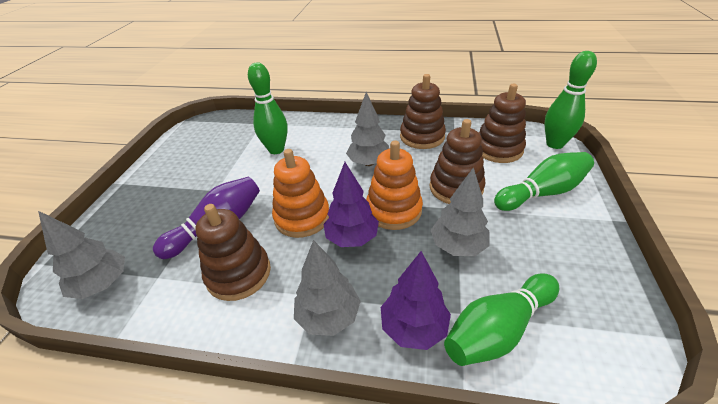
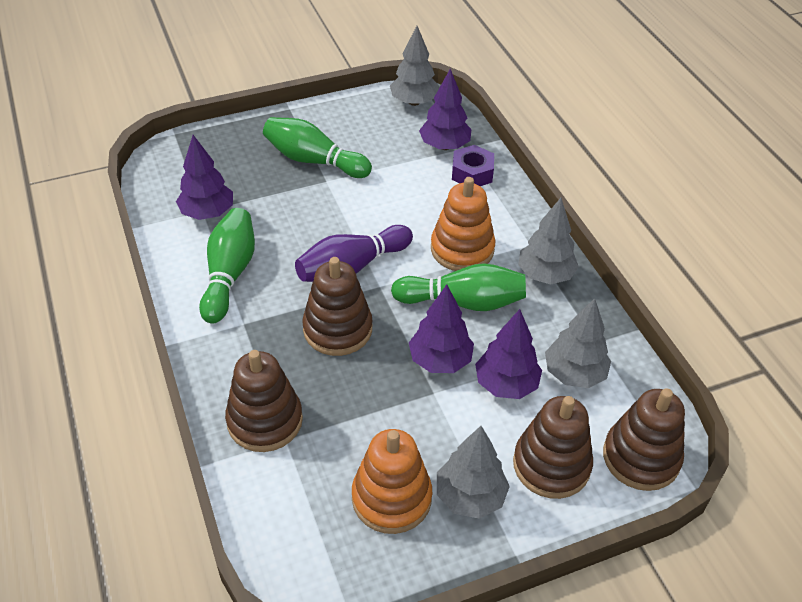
green bowling pin: [248,62,288,154] [444,273,559,366] [494,152,594,211] [544,51,597,149] = 4 -> [199,208,255,324] [263,117,372,178] [391,263,526,311] = 3
purple nut: none = 0 -> [452,145,494,186] = 1
purple tree: [324,162,379,247] [381,251,451,350] = 2 -> [176,135,233,220] [409,285,474,373] [419,69,472,150] [475,309,542,399] = 4

